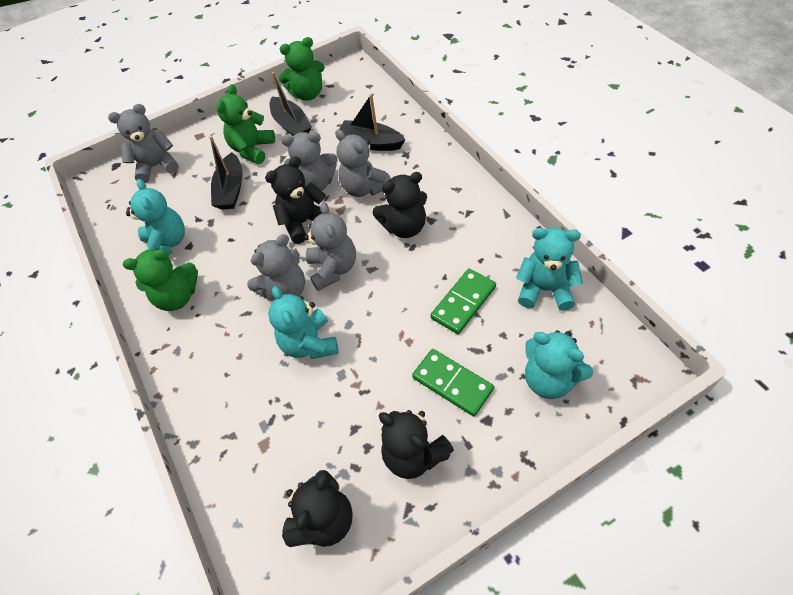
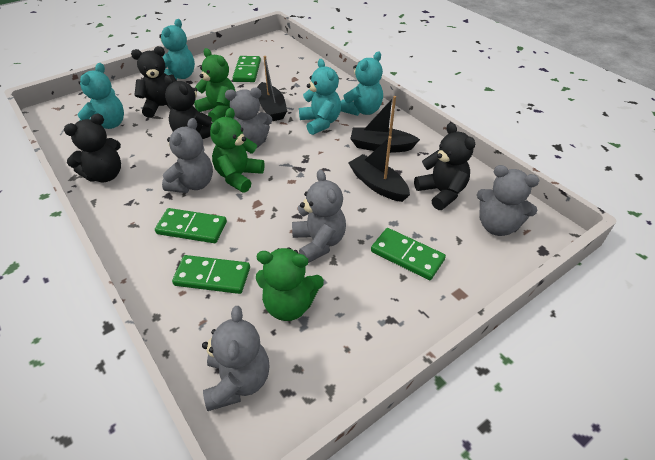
green domino: [412,349,494,417] [431,269,496,334] = 2 -> [155,208,227,243] [172,255,250,294] [233,56,261,82] [371,228,446,280] = 4

